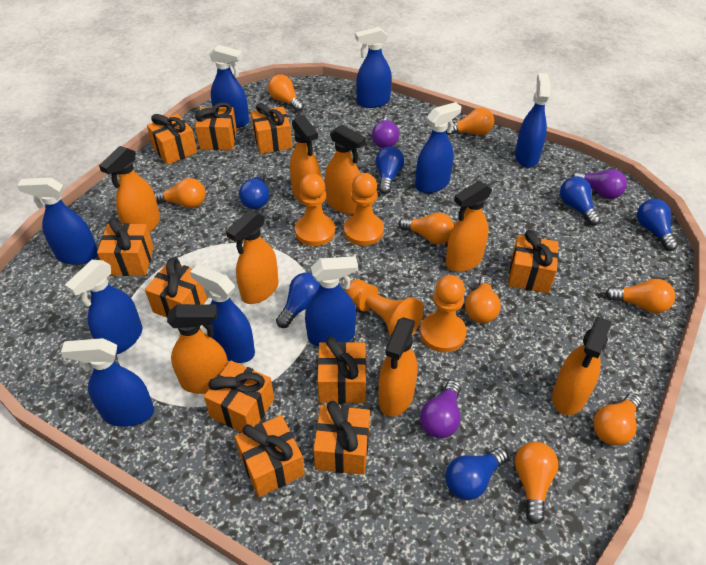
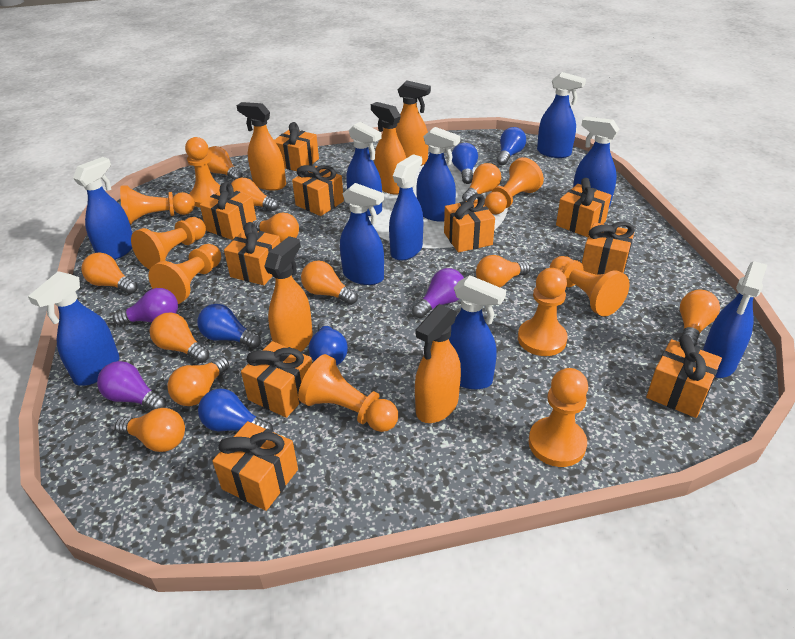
blue light bulb: [239,172,269,209] [276,273,320,328] [376,146,404,194] [445,447,508,500] [560,177,601,226] [637,199,678,251] = 6 -> [197,304,261,349] [198,389,273,432] [309,320,348,366] [452,143,478,184] [497,127,526,165] = 5
blue spray bottle: [17,178,98,265] [61,338,154,427] [65,260,142,355] [190,264,255,363] [209,45,249,128] [305,256,358,347] [355,27,392,108] [415,102,462,193] [515,73,551,168] = 9 -> [28,271,119,386] [73,157,133,260] [340,183,384,285] [347,122,382,216] [389,154,423,261] [417,127,460,222] [449,275,506,389] [537,72,586,158] [573,116,620,208] [703,261,767,378] = 10
orange light bulb: [154,178,206,208] [268,74,304,112] [399,212,454,244] [446,108,494,135] [465,276,501,323] [515,442,558,524] [593,393,642,445] [605,279,675,313] = 8 -> [81,252,138,294] [115,408,185,452] [150,313,209,363] [167,356,229,406] [207,146,243,180] [231,178,279,211] [253,213,299,242] [301,261,358,305] [462,163,501,202] [476,255,530,287] [680,290,720,346] = 11
orange pawn: [295,173,335,246] [344,173,384,246] [345,279,424,337] [420,275,467,352] = 4 -> [120,185,195,225] [131,217,206,269] [149,244,221,304] [185,137,220,207] [298,354,398,432] [484,157,544,214] [518,268,568,356] [529,368,588,467] [549,256,630,316] = 9
orange spray bottle: [99,146,160,233] [167,304,228,394] [226,210,279,304] [290,115,321,205] [325,125,366,214] [378,317,418,417] [445,181,492,272] [552,317,612,415] = 8 -> [237,102,286,191] [264,236,313,352] [371,102,406,195] [396,80,431,166] [415,304,461,423] = 5

